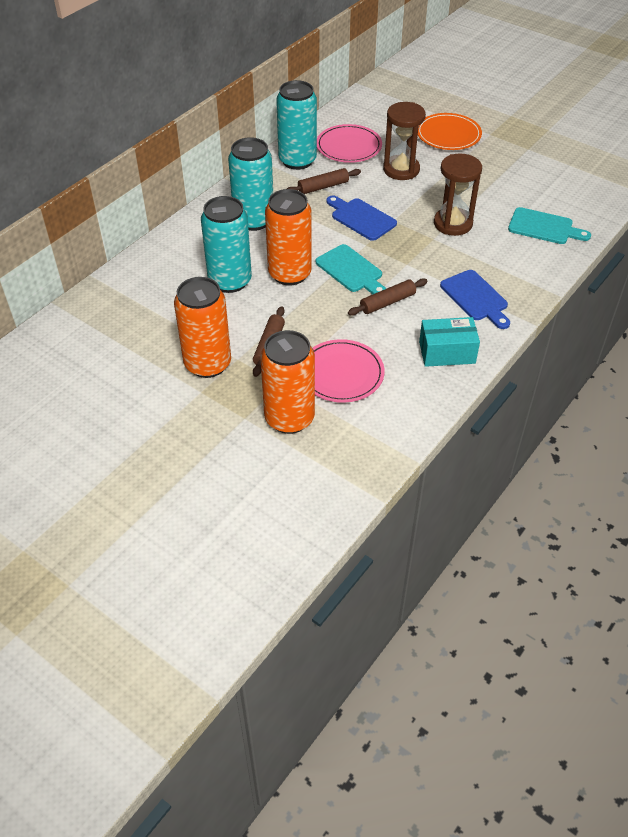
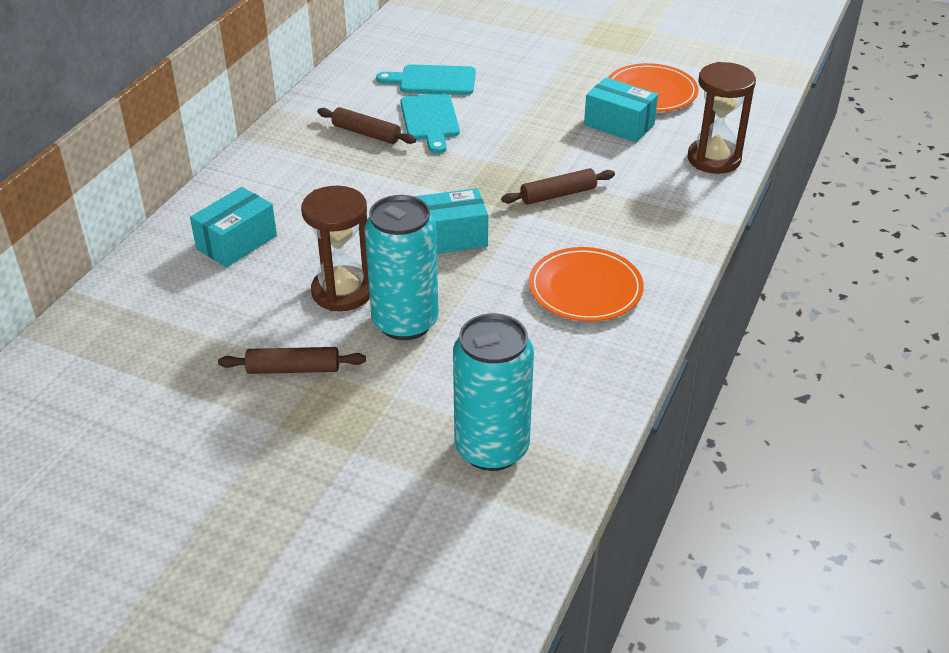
blue cutting board: [326,195,397,241] [440,270,510,329] = 2 -> none = 0
orange can: [174,277,231,378] [260,330,315,434] [265,189,312,286] = 3 -> none = 0
orange plate: [418,113,482,150] = 1 -> [529,247,644,321] [608,63,699,112] = 2
pink plate: [312,339,385,403] [317,124,382,163] = 2 -> none = 0
turquoise box: [419,317,480,367] = 1 -> [190,187,277,267] [414,188,488,254] [584,77,658,142] = 3
turquoise can: [201,196,252,293] [228,137,273,231] [276,80,317,170] = 3 -> [365,195,439,340] [453,313,534,471] = 2

